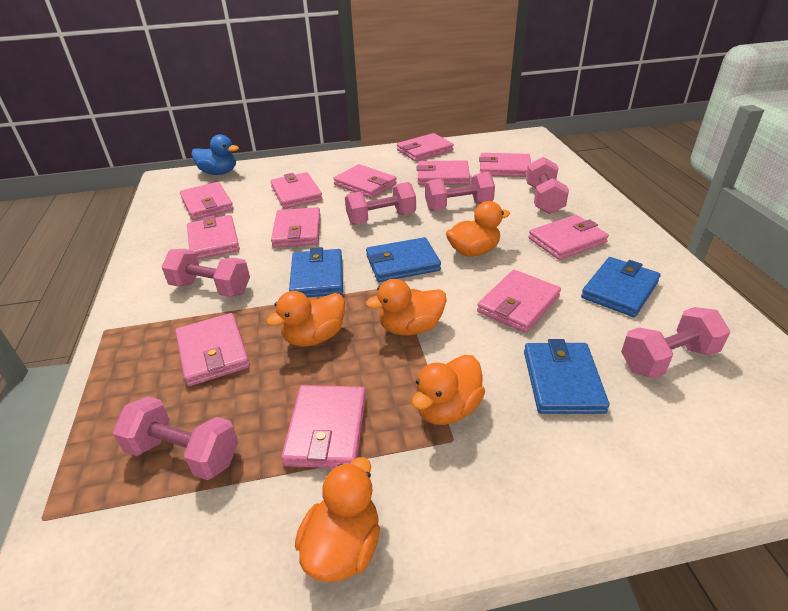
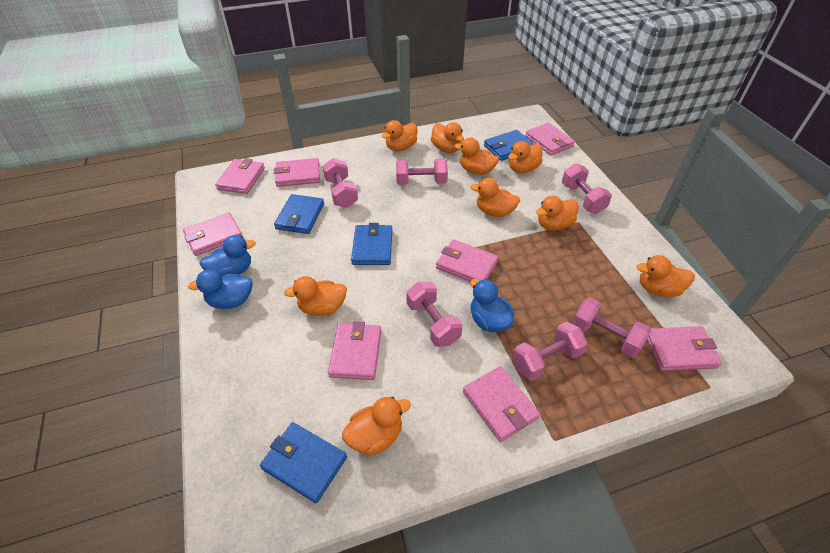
blue duck: [191,134,239,175] = 1 -> [188,270,252,309] [200,235,256,277] [470,279,514,332] = 3
orange duck: [266,291,345,347] [295,457,380,582] [366,279,447,336] [412,355,485,425] [446,201,510,257] = 5 -> [284,276,347,316] [342,396,411,456] [382,120,417,151] [431,122,464,153] [454,138,499,175] [470,178,520,217] [508,141,542,173] [536,196,579,231] [637,255,695,297] = 9
pink wallet: [175,313,250,386] [180,182,234,220] [187,215,240,259] [270,172,323,209] [271,207,321,247] [281,385,366,468] [333,164,397,198] [397,133,454,162] [416,160,470,185] [477,270,561,333] [479,153,531,177] [529,215,609,260] = 12 -> [183,212,243,256] [215,158,265,194] [274,158,320,187] [328,322,381,380] [436,239,498,282] [463,366,540,442] [525,123,575,155] [646,326,722,371] = 8

